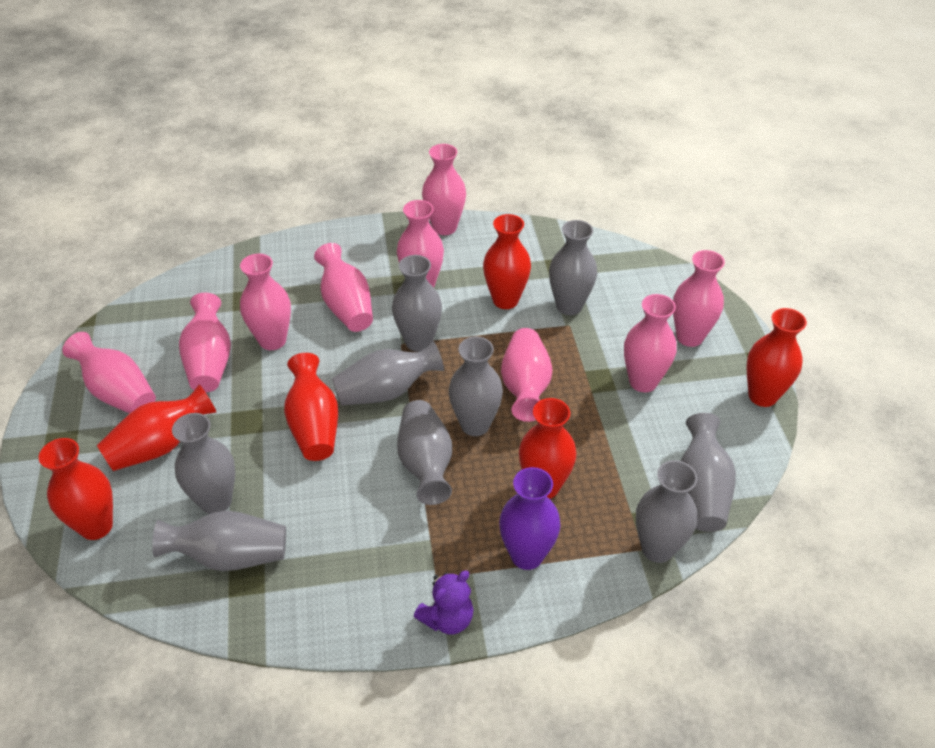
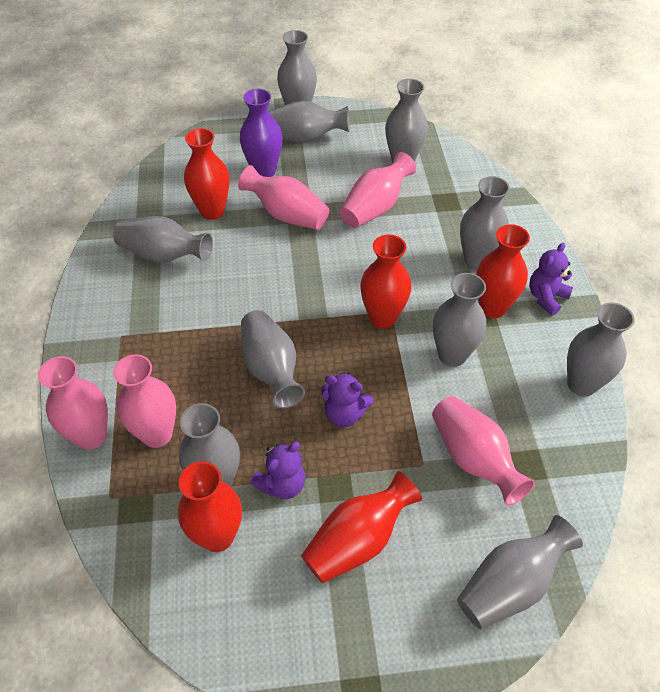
grey vase: [152,510,286,571] [172,413,235,514] [332,341,444,406] [392,255,442,352] [397,400,452,505] [449,336,503,436] [549,220,597,315] [636,460,697,563] [681,413,736,532] = 9 -> [113,216,213,263] [179,403,240,487] [241,310,305,408] [269,101,349,143] [277,30,317,105] [385,79,428,163] [433,273,486,367] [457,515,583,629] [460,176,510,269] [567,303,635,397] = 10
pink vase: [62,332,156,414] [179,293,231,392] [240,254,291,350] [314,243,373,332] [397,200,444,287] [422,144,466,235] [501,328,552,422] [624,294,677,392] [673,250,725,347] = 9 -> [38,356,108,450] [113,354,176,448] [238,165,329,230] [340,152,416,228] [432,396,535,506] = 5
purple teddy bear: [414,571,473,634] = 1 -> [250,442,305,499] [321,372,374,427] [529,243,573,315] = 3
red vase: [39,438,113,540] [97,384,216,471] [284,353,338,461] [483,214,531,309] [519,398,576,499] [747,308,807,407] = 6 -> [178,461,242,552] [184,128,229,220] [301,471,422,583] [360,235,411,328] [476,224,530,318] = 5

